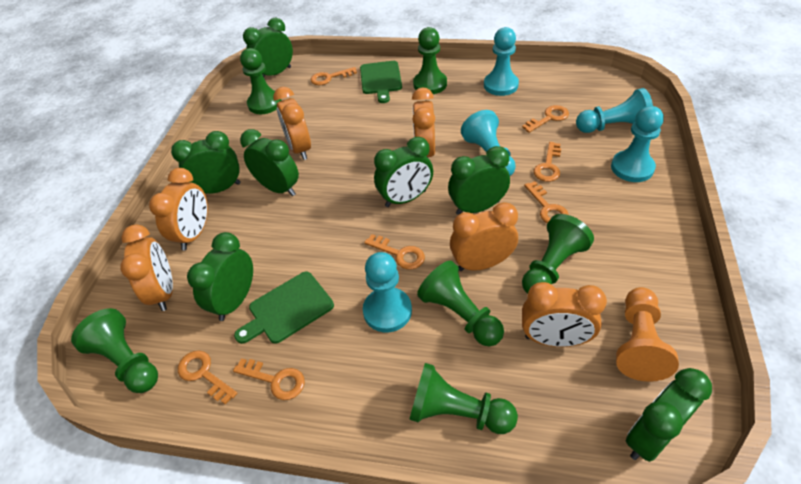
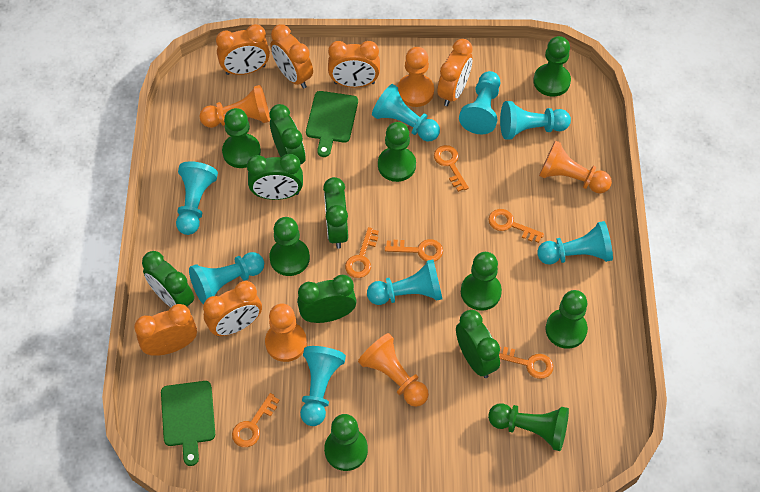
green clock: [171,131,241,194] [187,232,253,321] [240,129,299,196] [243,18,293,77] [374,137,433,207] [448,146,510,215] [626,368,712,462] = 7 -> [142,251,194,307] [247,154,303,200] [269,104,305,165] [297,275,357,323] [323,177,348,249] [456,310,500,378] = 6
green pawn: [71,308,158,393] [240,48,282,114] [409,363,518,434] [413,27,447,94] [417,261,504,347] [522,214,594,294] = 6 -> [222,108,261,168] [269,217,310,276] [324,414,368,471] [378,122,416,182] [461,252,502,311] [488,403,569,451] [533,36,571,97] [546,290,588,349] = 8
orange key: [178,351,237,405] [233,358,305,400] [310,67,357,85] [364,234,425,270] [522,105,569,133] [524,181,569,224] [533,142,561,182] = 7 -> [232,393,280,447] [345,227,379,278] [385,239,443,261] [434,145,469,192] [488,209,544,243] [499,347,553,379] = 6
orange pawn: [616,287,679,382] = 1 -> [199,85,270,128] [265,303,307,362] [358,333,429,407] [397,47,434,107] [539,140,612,193] = 5
turquoise pawn: [363,252,412,332] [461,110,516,176] [484,27,519,96] [576,88,653,133] [611,106,664,182] = 5 -> [176,161,218,235] [189,252,264,304] [300,346,346,426] [367,260,443,305] [372,84,440,142] [459,71,500,134] [500,101,571,139] [537,221,613,264] = 8

